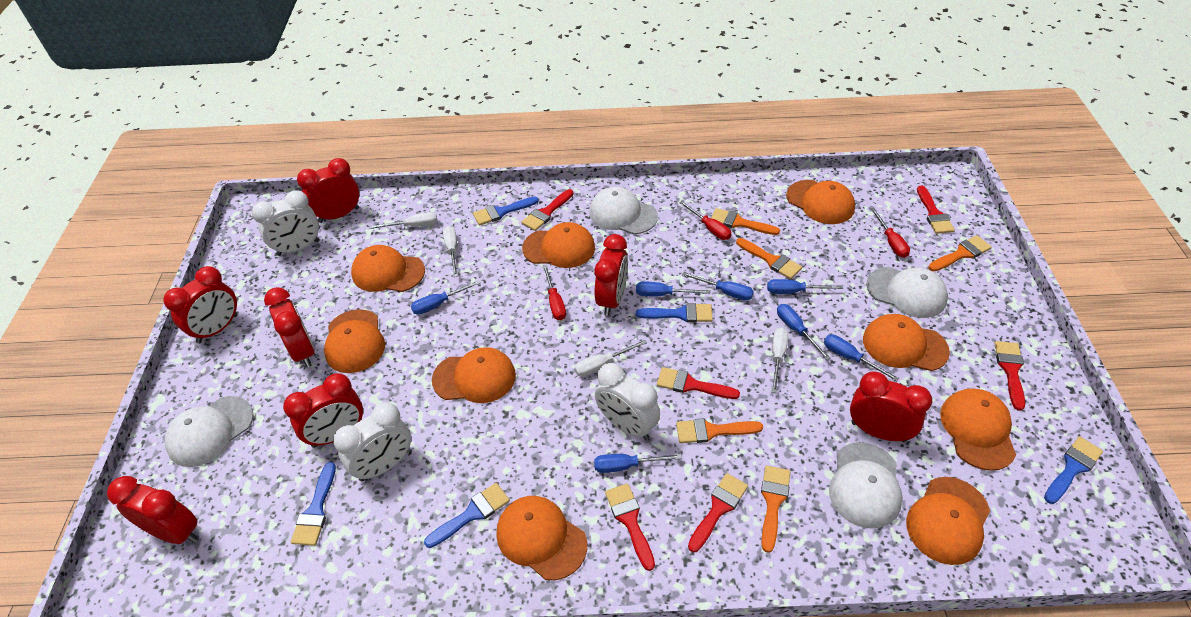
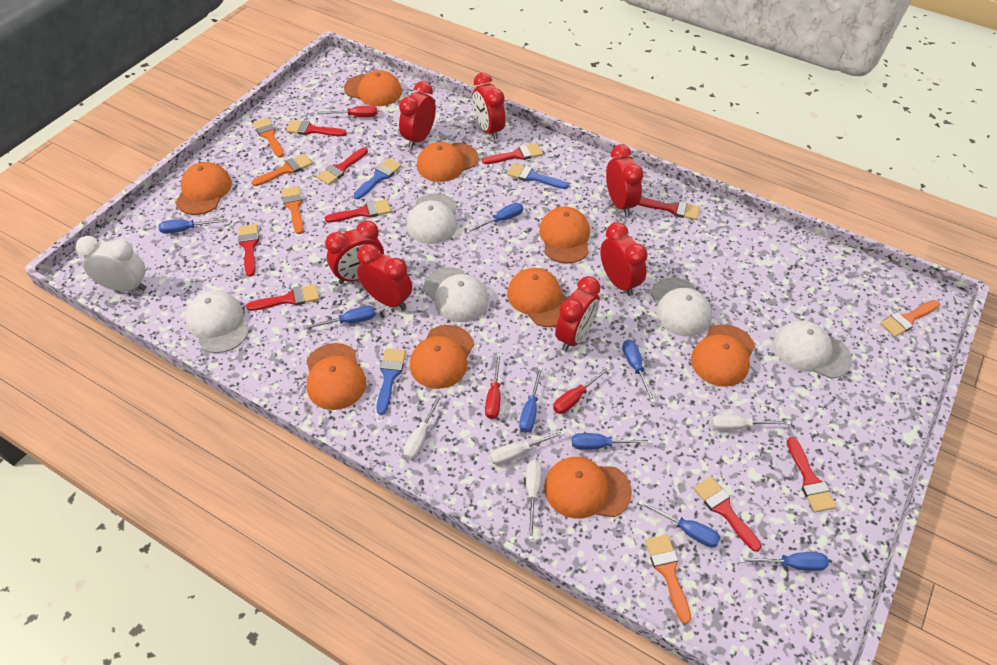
blue brush: [291,462,336,546] [424,483,510,548] [473,197,539,225] [636,303,713,323] [1044,436,1103,504] = 5 -> [353,158,402,199] [376,349,406,415] [507,163,569,189] = 3
blue screwdriver: [411,280,481,315] [594,454,682,473] [636,282,710,296] [682,272,754,301] [767,279,843,294] [777,304,831,360] [824,335,899,382] = 7 -> [158,219,227,234] [303,306,375,330] [466,203,523,233] [519,366,543,432] [572,433,652,450] [622,340,656,403] [638,500,721,547] [739,552,829,571] = 8
red brush: [522,189,573,231] [605,483,655,571] [657,367,740,399] [688,473,748,552] [917,186,955,234] [994,341,1025,411] = 6 -> [238,224,259,277] [246,284,320,311] [286,120,347,136] [317,147,368,185] [325,199,391,222] [482,143,543,164] [638,197,700,220] [694,477,762,552] [787,437,836,512] = 9
white cap: [165,396,254,467] [589,187,658,234] [829,442,903,529] [866,267,948,318] = 4 -> [185,290,249,353] [406,194,458,244] [424,267,489,322] [651,278,712,337] [773,321,852,379] = 5
white clock: [252,190,320,256] [333,402,411,481] [595,363,660,440] = 3 -> [76,236,146,292] = 1

